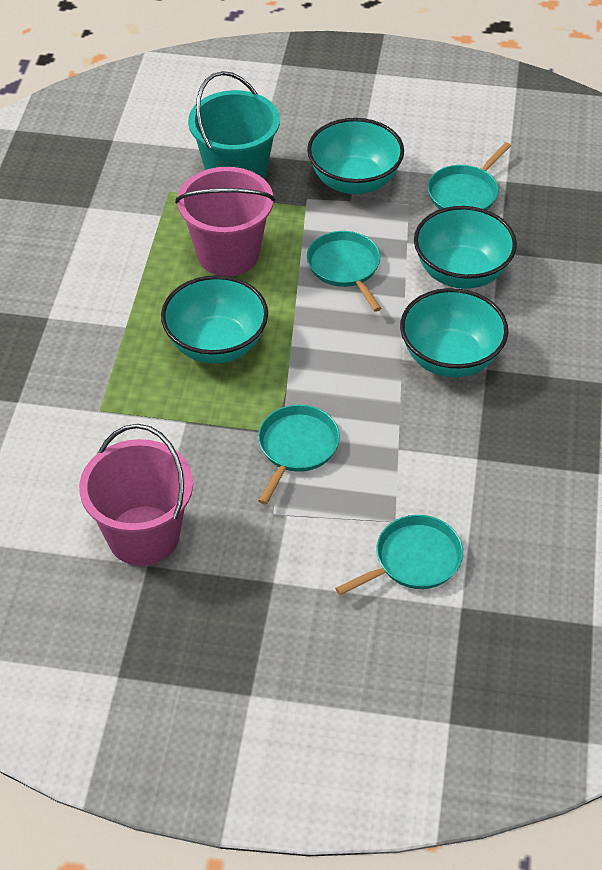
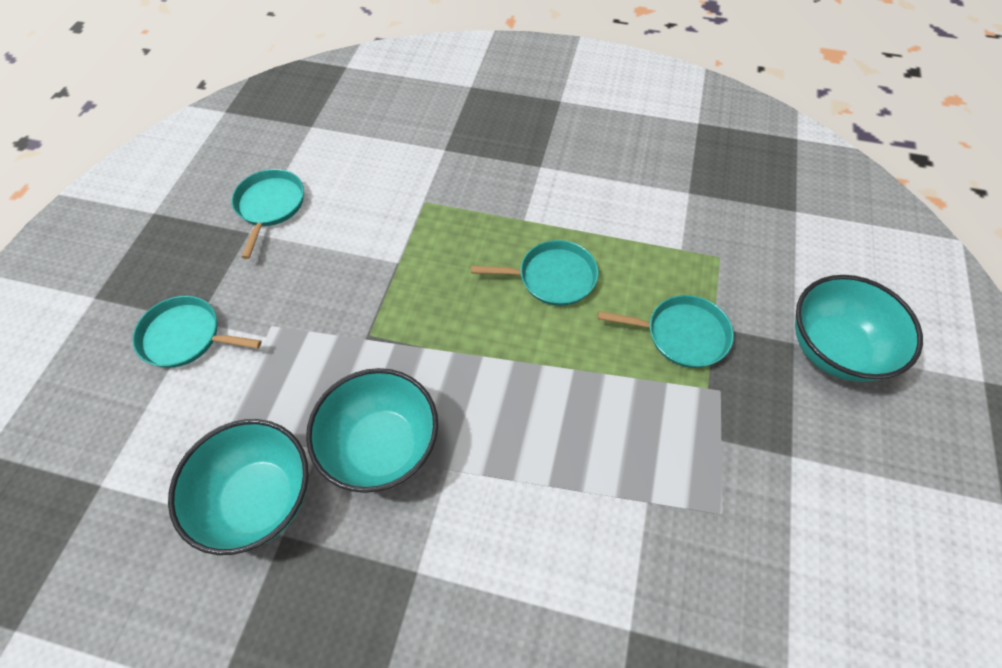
pink bucket: [79,424,193,566] [175,167,275,276] = 2 -> none = 0
turquoise bowl: [161,275,268,364] [307,118,404,194] [400,288,508,377] [414,206,517,289] = 4 -> [168,419,309,555] [306,368,438,493] [795,275,923,382] = 3
turquoise bucket: [188,71,280,179] = 1 -> none = 0

